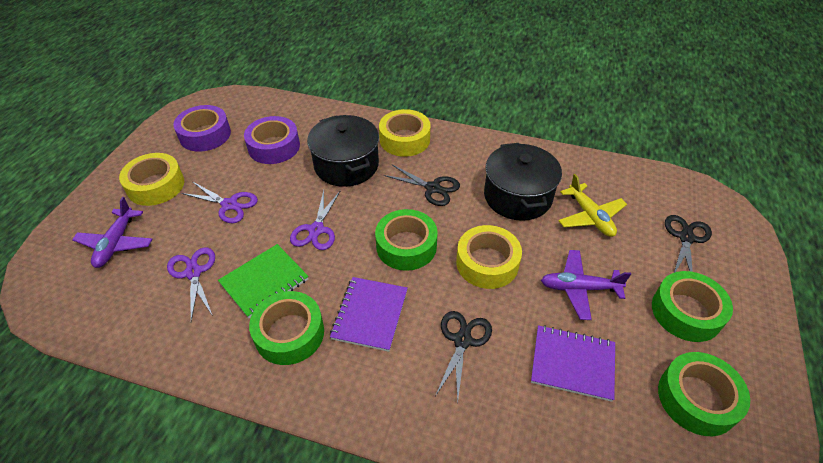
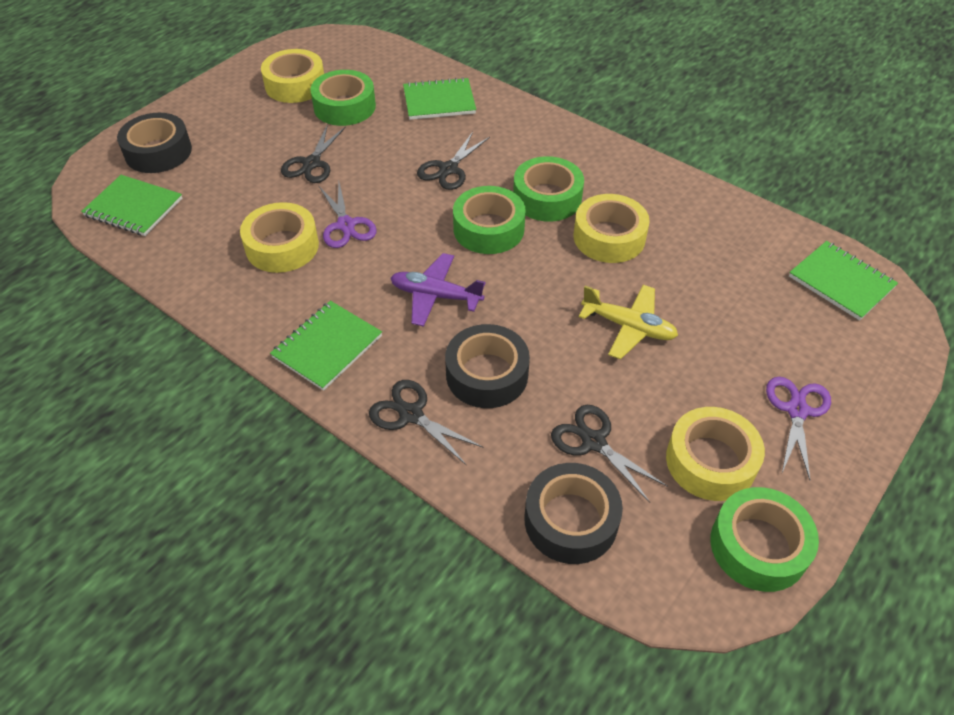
black pot: [307,115,379,187] [484,143,562,221] = 2 -> none = 0
black scissors: [383,165,460,206] [435,311,492,402] [665,215,712,273] = 3 -> [281,124,346,183] [369,380,484,465] [417,132,490,190] [551,405,668,503] = 4
black tape: none = 0 -> [117,113,192,173] [445,324,530,408] [525,463,623,564] = 3
green notebook: [218,244,309,318] = 1 -> [81,175,182,236] [270,301,382,391] [403,77,476,120] [789,241,898,320] = 4
purple notebook: [330,277,408,352] [531,325,615,402] = 2 -> none = 0
purple plane: [72,197,152,268] [541,250,631,320] = 2 -> [390,253,485,327] = 1
purple scissors: [167,247,215,321] [181,182,258,223] [290,190,340,250] = 3 -> [318,183,377,248] [766,377,831,480] = 2
purple tape: [173,105,231,152] [244,116,300,164] = 2 -> none = 0
yellow tape: [119,153,184,206] [379,109,431,157] [456,225,522,289] = 3 -> [240,202,319,273] [261,49,324,103] [573,194,650,263] [666,407,765,501] = 4

